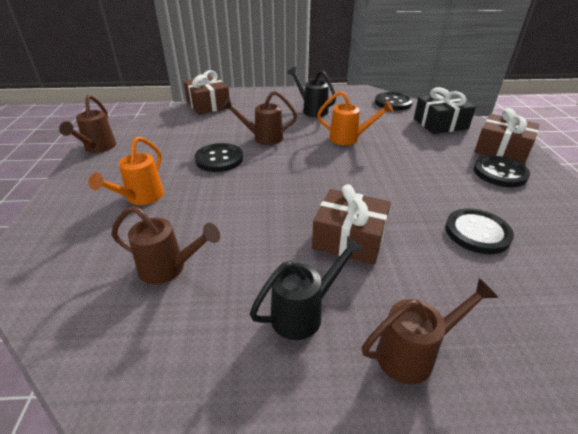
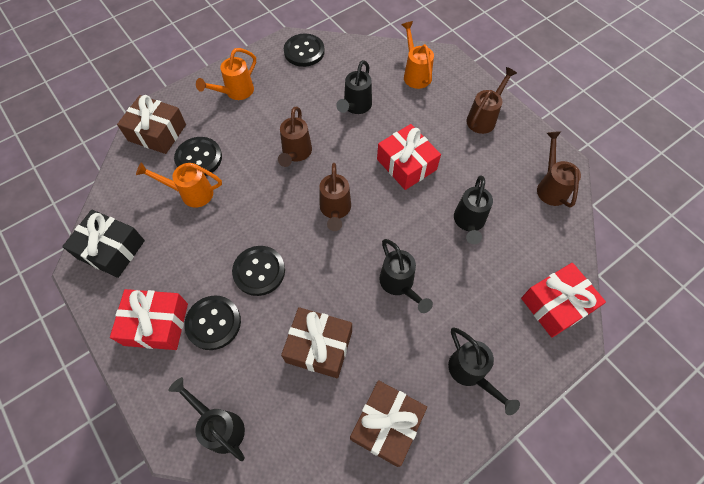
black watering can: [250,235,365,340] [287,67,336,117] = 2 -> [168,377,245,461] [336,60,372,114] [379,239,433,313] [448,327,520,415] [454,176,493,244] = 5
orange watering can: [88,136,164,205] [317,91,393,145] = 2 -> [136,162,222,208] [196,48,256,100] [401,21,434,89] = 3
red gift: none = 0 -> [110,289,188,350] [377,124,441,190] [521,263,606,338] = 3

